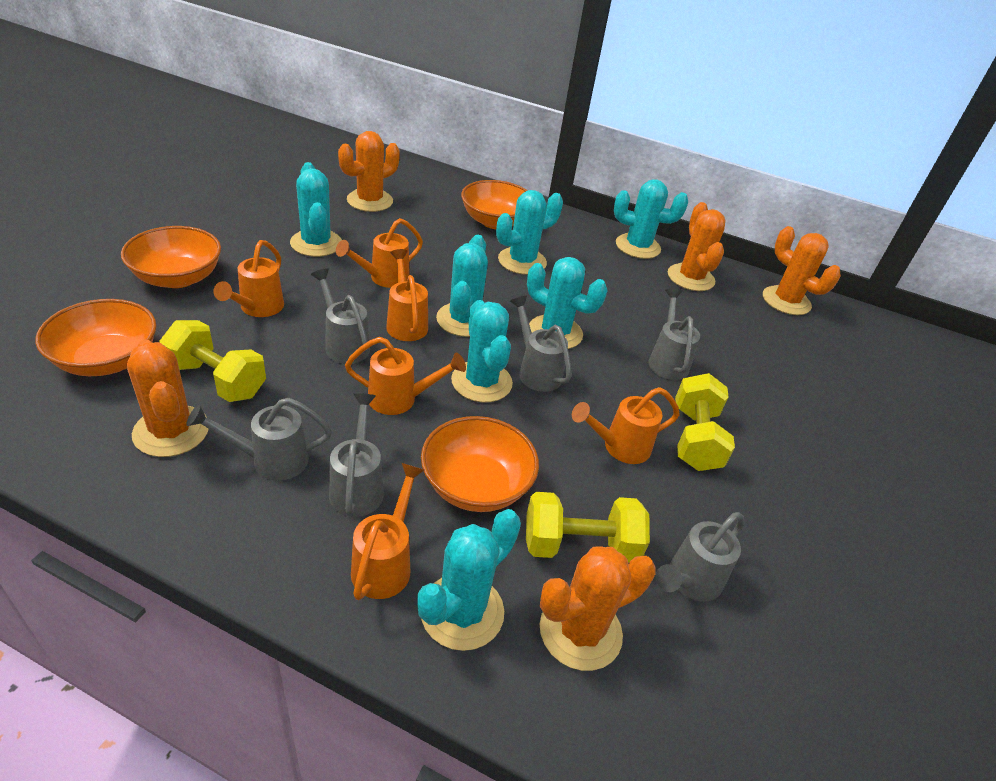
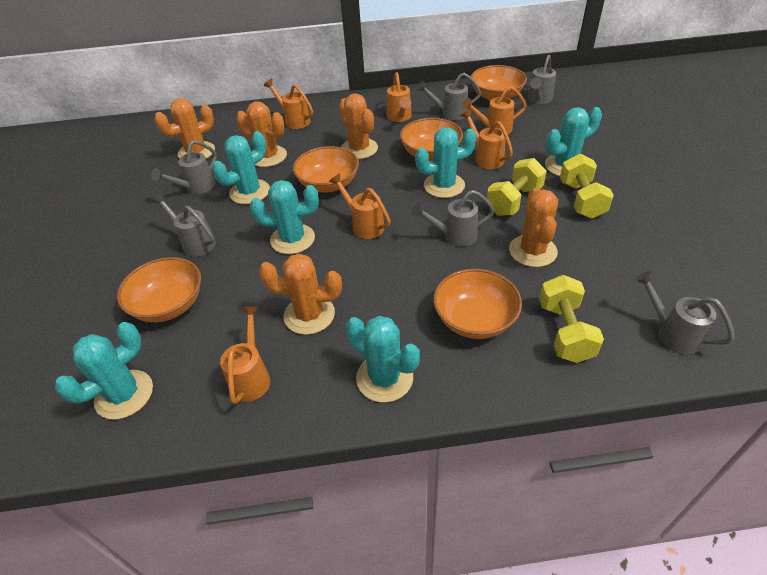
orange bowl: [35,299,157,376] [121,226,221,288] [421,416,539,512] [461,180,528,229] = 4 -> [117,257,201,322] [293,146,359,193] [400,118,463,161] [433,269,522,339] [471,65,527,101] = 5
turquoise cactus: [290,162,342,257] [417,509,521,651] [436,235,488,337] [451,300,513,402] [496,190,563,275] [527,257,608,349] [614,179,688,259] = 7 -> [55,322,153,420] [212,131,270,204] [250,180,319,254] [346,316,420,402] [415,128,477,198] [545,107,602,176] = 6

